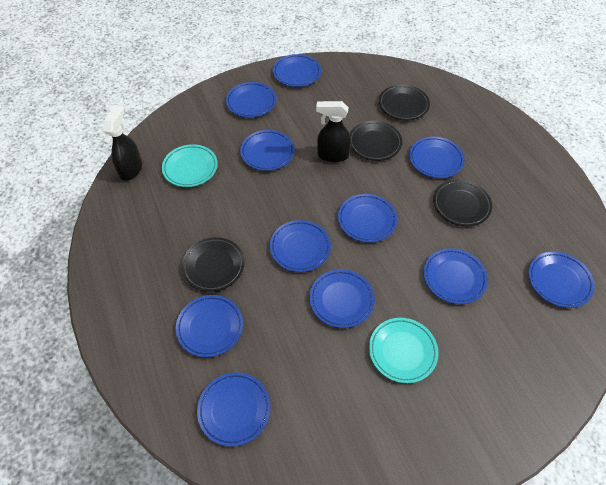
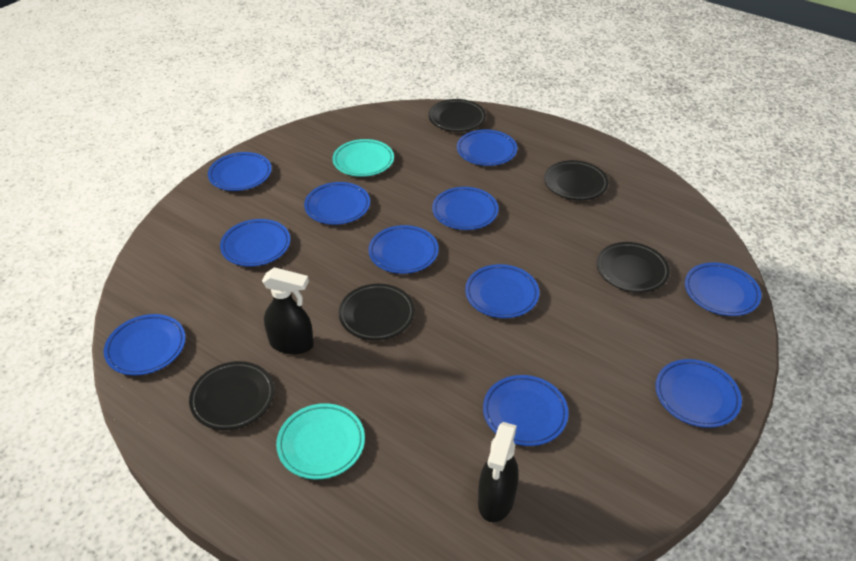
black plate: [182,237,245,292] [350,121,402,161] [379,84,430,120] [433,179,492,226] = 4 -> [189,361,274,430] [339,284,415,340] [428,99,486,132] [544,160,609,200] [597,242,670,293] = 5

